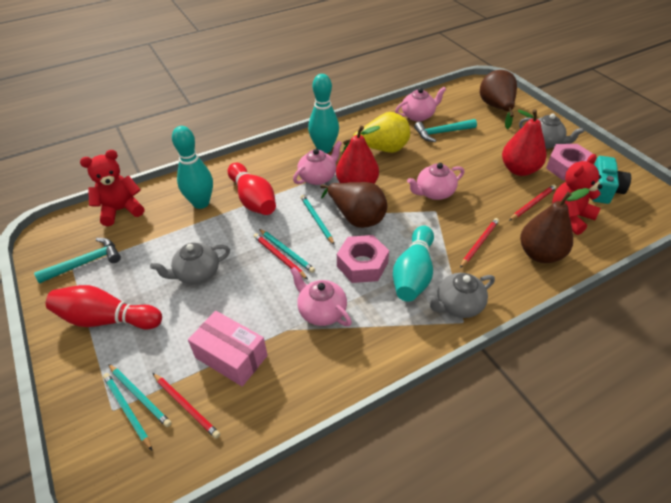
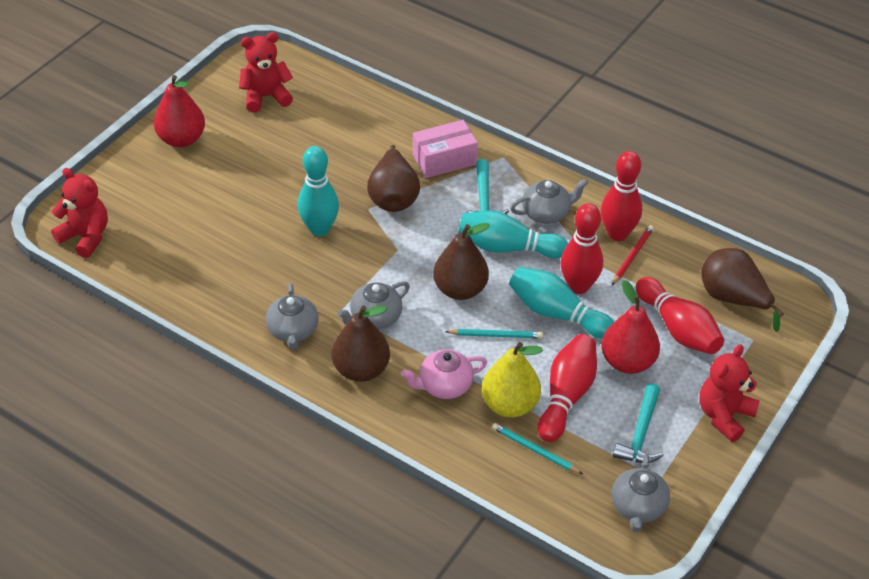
brown pear: [320,182,387,228] [480,70,517,129] [520,188,590,263] = 3 -> [332,305,390,382] [367,145,420,212] [433,223,490,300] [701,248,784,332] = 4
grey teapot: [150,243,230,285] [427,273,495,318] [519,114,584,149] = 3 -> [266,283,319,350] [337,281,410,329] [510,179,588,224] [612,454,670,532] = 4
pink nut: [337,235,389,283] [546,144,593,180] = 2 -> none = 0
pink teapot: [290,267,352,326] [293,141,342,185] [395,87,446,122] [407,163,464,200] = 4 -> [401,349,487,399] = 1
red bowling pin: [46,285,162,330] [228,163,276,215] = 2 -> [538,334,597,442] [561,203,603,294] [601,151,642,241] [636,277,724,354] = 4
red pencil: [153,373,220,439] [254,233,308,279] [460,218,499,268] [509,185,556,221] = 4 -> [612,225,654,286] = 1
red teddy bear: [80,150,144,226] [552,154,602,235] = 2 -> [51,168,108,258] [239,32,293,113] [699,344,760,442] = 3
turquoise camera: [592,156,631,204] = 1 -> none = 0
turquoise pencil: [103,373,152,450] [108,364,171,427] [259,229,315,273] [301,195,335,245] = 4 -> [445,329,543,338] [492,423,583,474] = 2

